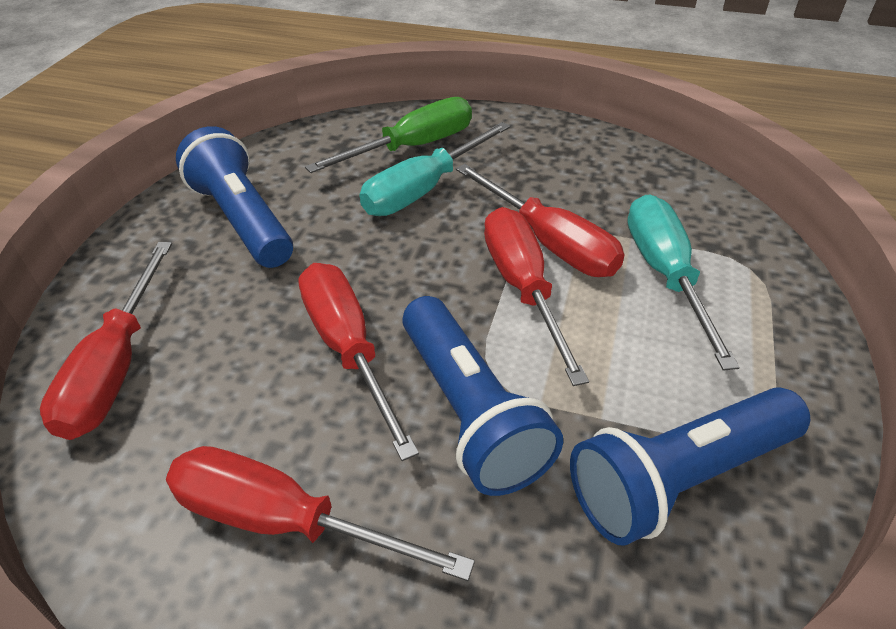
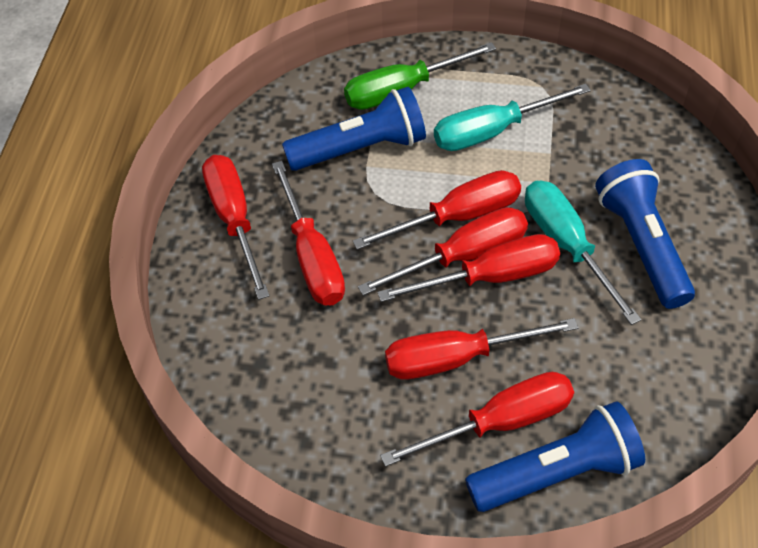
red screwdriver: [40,242,172,440] [166,446,475,581] [298,263,419,461] [456,164,625,277] [484,207,589,386] = 5 -> [202,155,270,300] [272,161,345,305] [353,170,521,250] [358,207,528,296] [377,234,560,302] [380,372,574,467] [385,318,578,380] = 7

